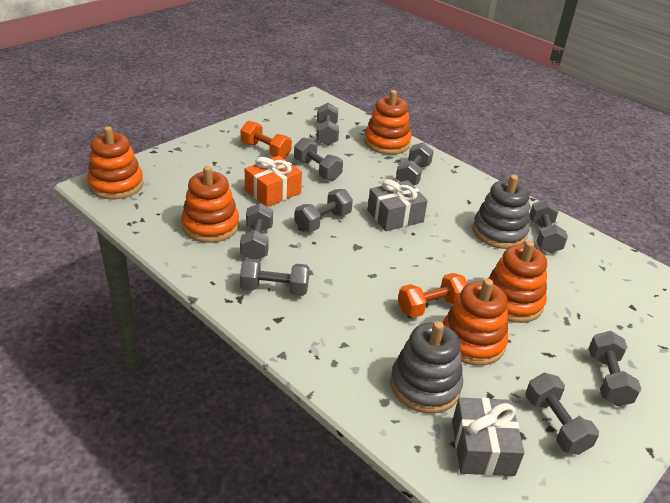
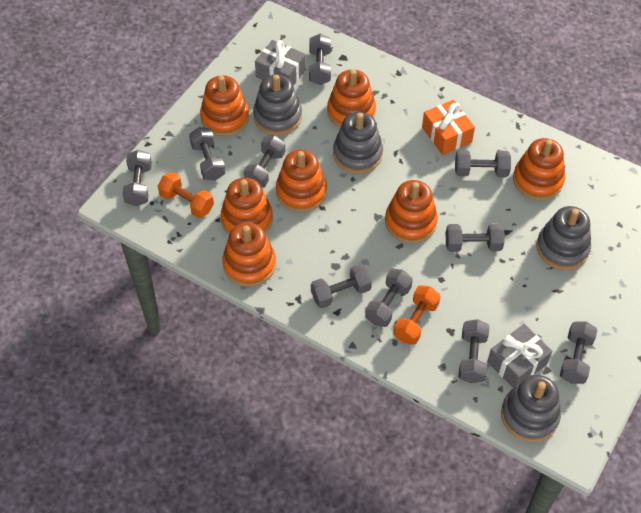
grey dumbbell: [240,203,273,259] [240,258,310,296] [294,138,343,181] [295,189,353,232] [317,103,339,146] [396,143,434,185] [525,373,599,455] [529,199,568,253] [589,331,641,407] = 9 -> [122,150,152,206] [189,127,226,181] [244,135,285,188] [309,34,331,85] [311,264,372,309] [365,269,413,327] [446,223,505,252] [455,150,511,177] [458,319,490,383] [560,321,598,384] = 10
grey stacking toy: [390,321,463,413] [472,175,530,249] = 2 -> [253,74,302,135] [333,112,383,174] [501,375,561,442] [537,206,591,270] = 4
orange stacking toy: [87,126,144,200] [181,166,239,243] [364,90,411,155] [443,279,508,366] [488,241,547,323] = 5 -> [200,75,249,136] [221,178,273,235] [222,222,276,287] [276,150,327,212] [327,69,376,128] [385,180,438,243] [513,138,565,200] = 7

